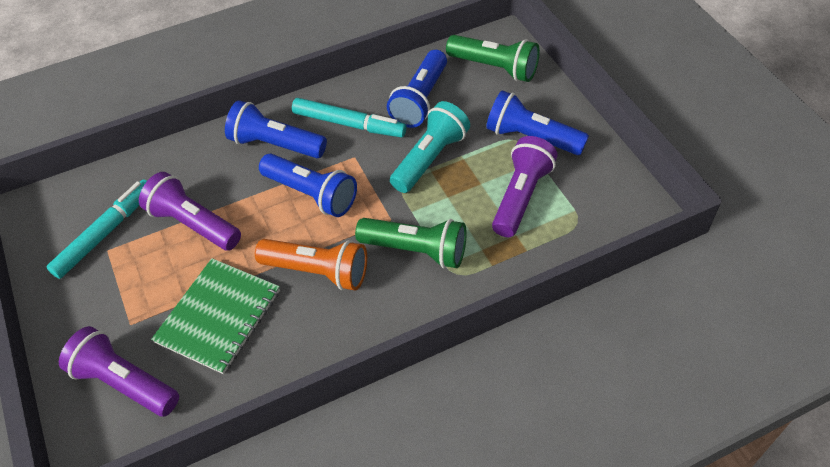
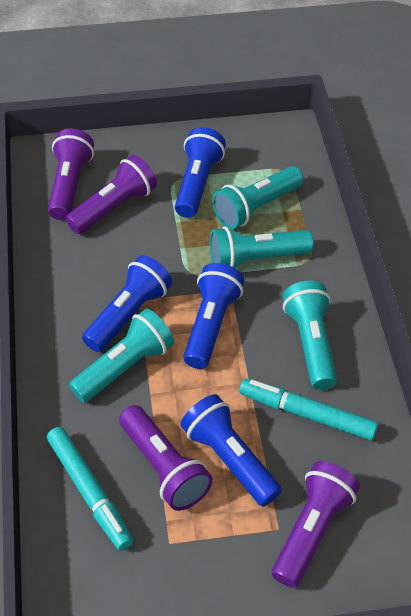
green flashlight: [355,218,467,268] [446,35,540,82] = 2 -> none = 0
green notebook: [151,258,280,374] = 1 -> none = 0
orange flashlight: [255,239,367,290] = 1 -> none = 0
purple flashlight: [59,326,179,417] [139,172,241,251] [492,136,558,237] = 3 -> [48,129,94,220] [66,155,157,234] [119,405,213,511] [272,461,360,588] = 4
turquoise flashlight: [390,101,470,193] = 1 -> [69,309,174,403] [210,227,314,268] [212,166,304,229] [282,280,337,390] = 4

